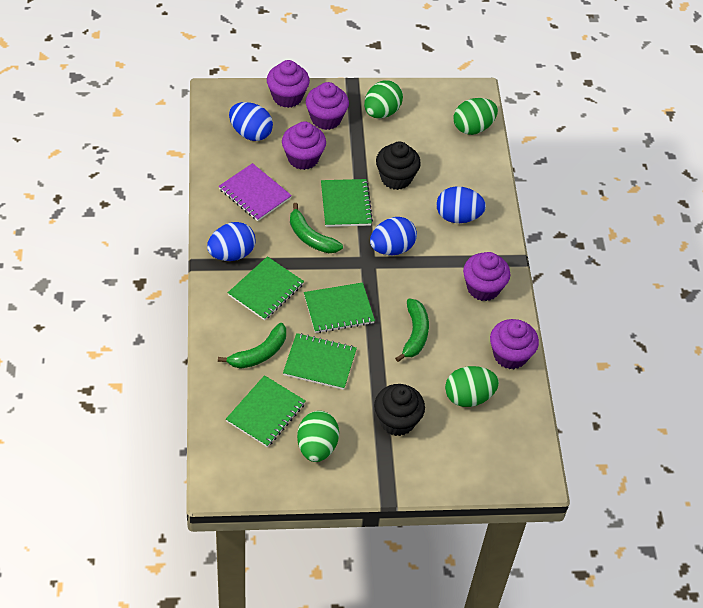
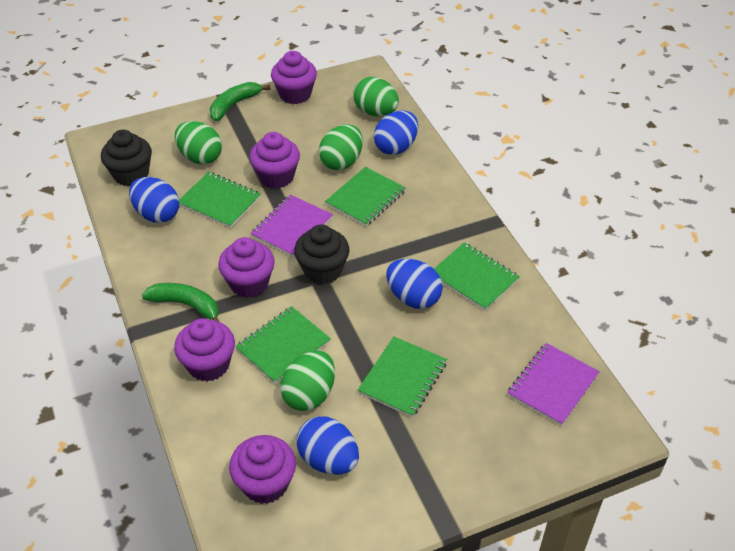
green banana: [218,323,286,369] [290,203,343,253] [395,298,429,362] = 3 -> [142,283,220,322] [210,82,271,121] = 2
purple notebook: [219,163,292,221] = 1 -> [250,195,333,257] [507,343,600,426] = 2

